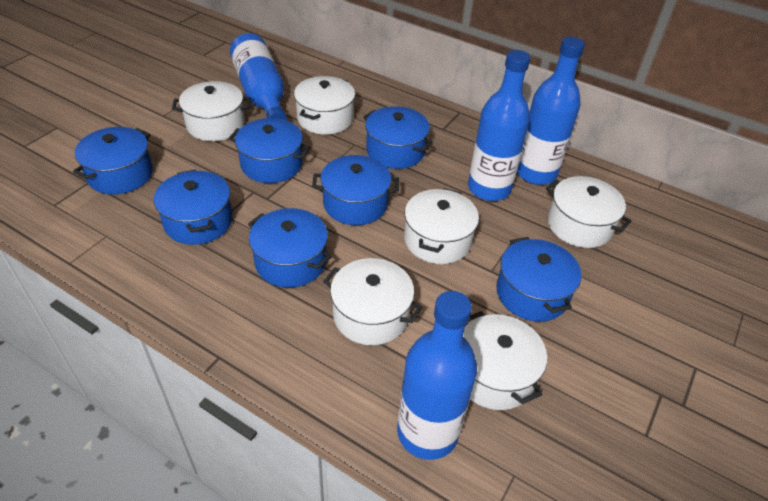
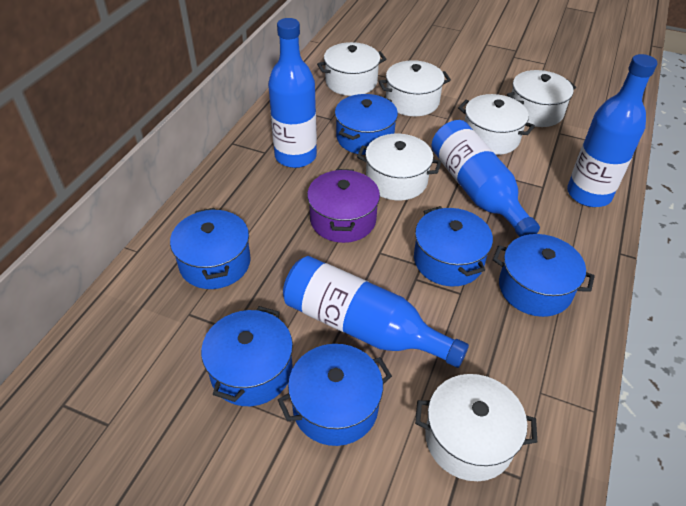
blue pot: [73,127,153,195] [154,169,233,245] [229,118,310,183] [248,208,332,288] [312,155,399,225] [363,106,433,169] [496,237,581,322] = 7 -> [170,208,251,289] [201,306,293,406] [278,344,392,446] [335,94,398,155] [414,206,493,286] [493,234,595,317] = 6
purple pot: none = 0 -> [307,169,380,243] = 1

